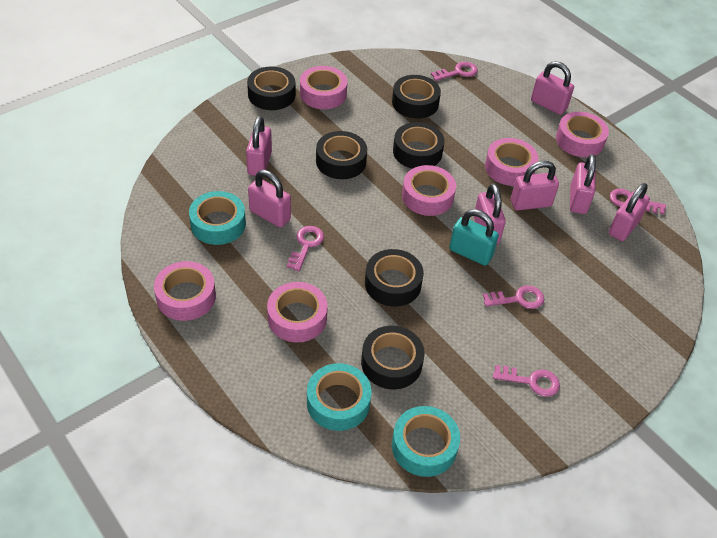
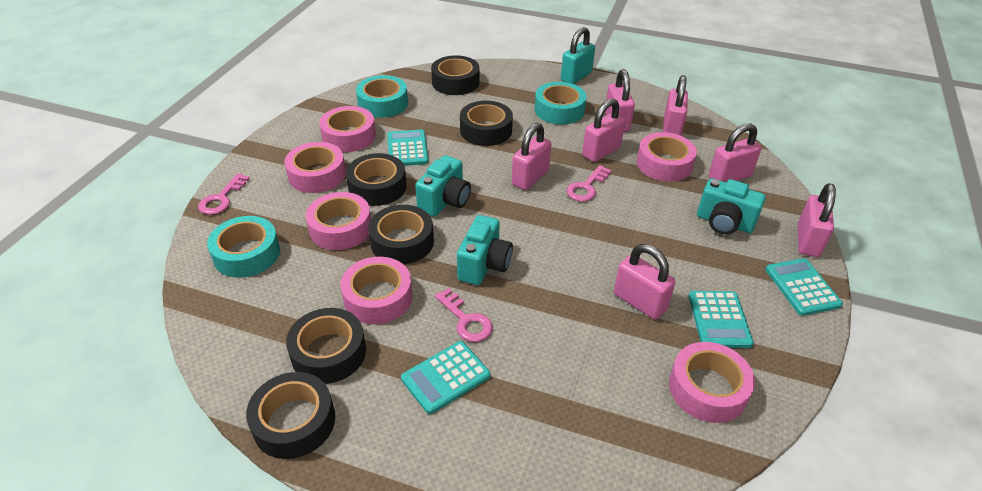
pink key: [287,226,324,271] [431,62,478,81] [483,285,544,309] [493,365,560,397] [610,189,666,214] = 5 -> [198,173,250,215] [435,288,493,342] [566,165,611,202] = 3
turquoise calculator: none = 0 -> [387,130,428,166] [401,341,490,414] [689,291,754,348] [765,258,843,316] = 4
turquoise camera: none = 0 -> [415,155,471,217] [457,215,513,285] [697,179,766,235] = 3

